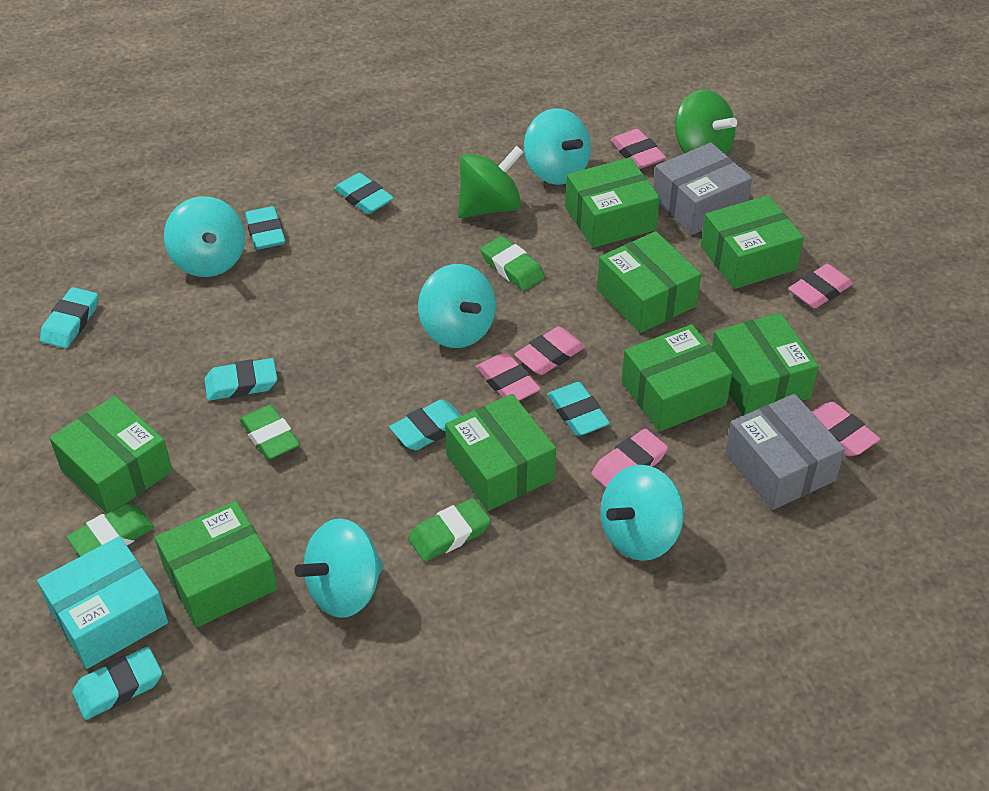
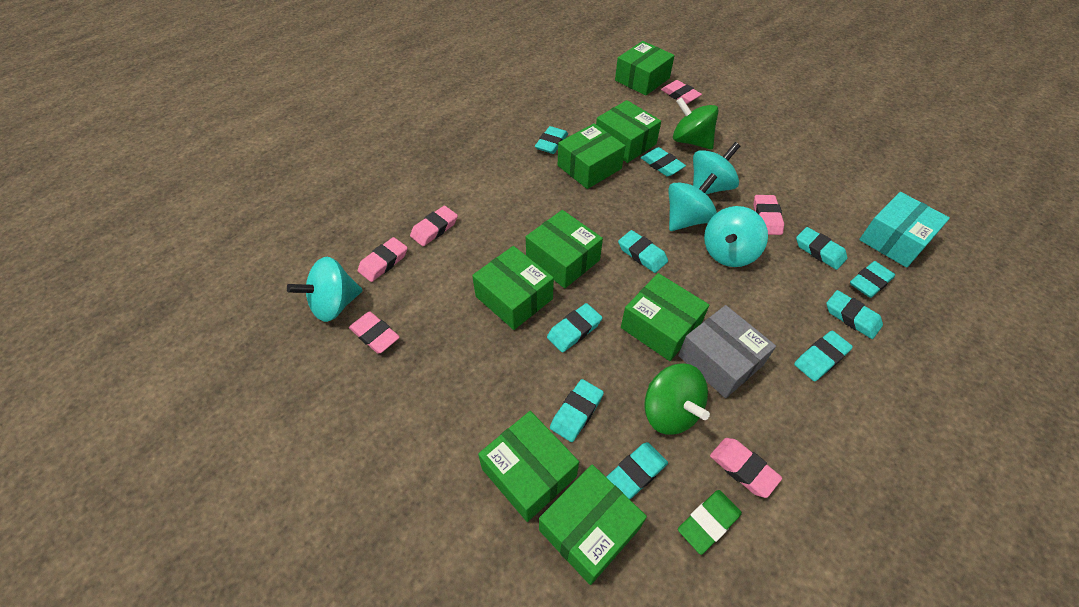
green eraser: [67,504,154,557] [239,405,300,460] [408,498,491,562] [480,236,545,291] = 4 -> [678,490,742,555] = 1
grey box: [653,142,752,235] [725,394,845,510] = 2 -> [678,305,776,398] = 1
turquoise eraser: [40,287,98,349] [72,647,162,720] [204,358,277,401] [245,206,286,250] [334,173,394,214] [389,400,462,450] [547,382,610,436] = 7 -> [535,126,568,154] [547,303,602,353] [550,379,604,442] [606,442,668,499] [618,230,668,273] [641,147,686,176] [794,331,853,381] [796,227,847,270] [826,290,883,339] [850,261,895,298] = 10
turquoise spinning top: [164,196,245,277] [294,518,384,618] [418,264,496,348] [524,109,591,185] [600,465,684,561] = 5 -> [287,257,363,322] [668,173,717,231] [693,142,740,194] [704,206,768,267] = 4

